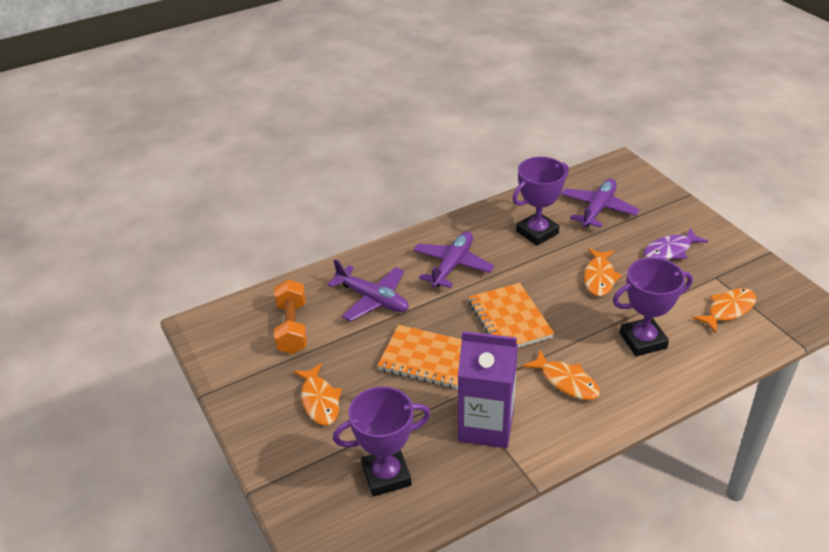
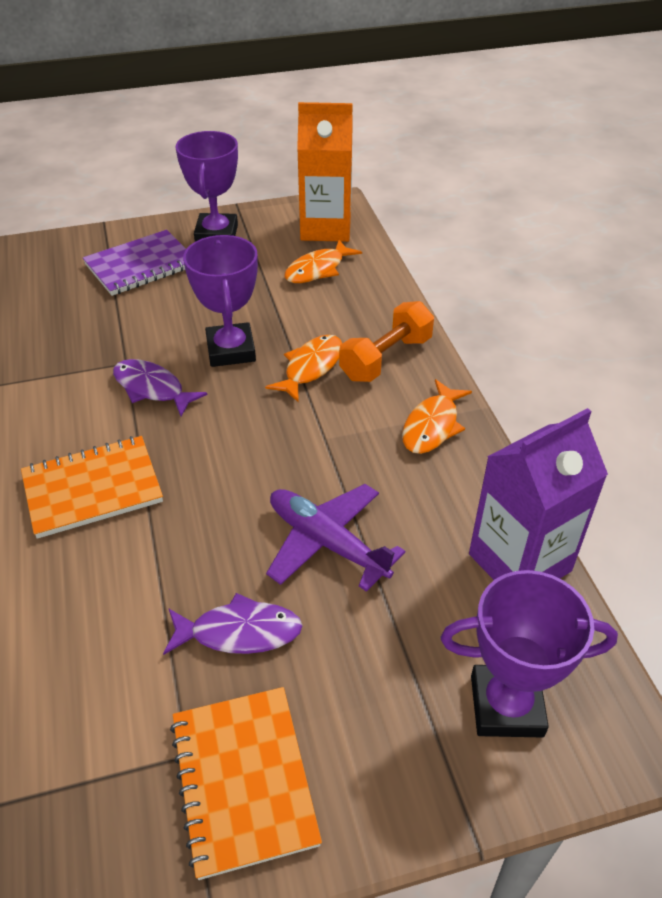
orange carton: none = 0 -> [297,102,353,242] = 1
orange fish: [293,363,342,425] [522,350,600,400] [584,248,622,296] [692,288,756,334] = 4 -> [265,335,342,403] [284,240,362,283] [402,379,472,454] = 3
purple fish: [644,228,708,260] = 1 -> [113,359,208,417] [163,593,303,655] = 2
purple notebook: none = 0 -> [83,230,186,296] = 1
purple plane: [328,259,409,321] [413,231,494,288] [561,179,640,228] = 3 -> [266,484,405,592] = 1

